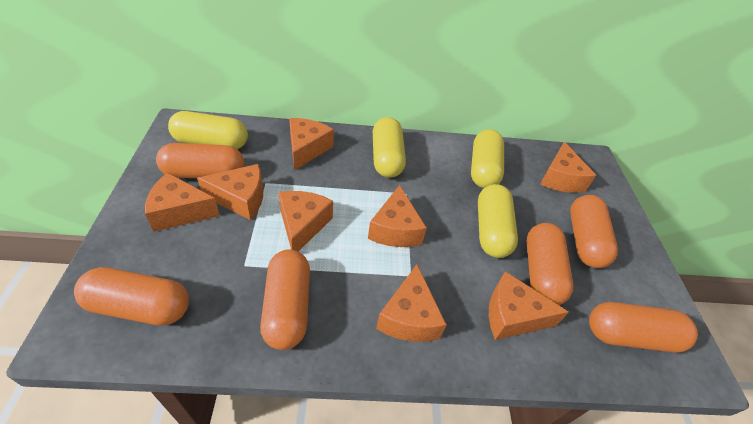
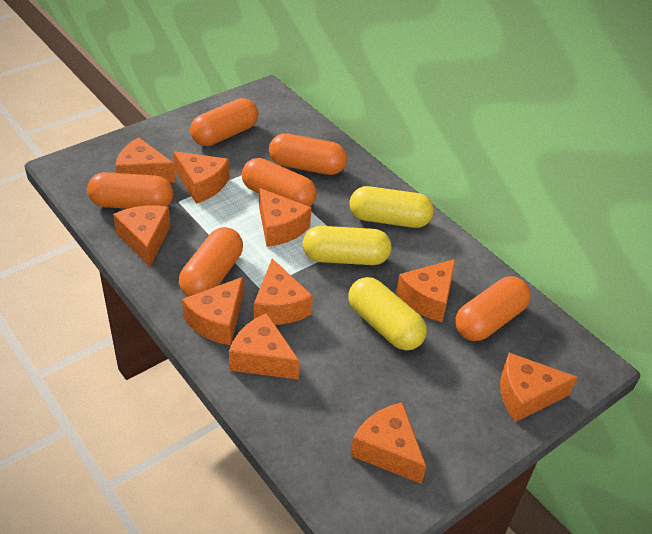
orange cheese: [145,172,220,232] [197,164,263,220] [278,191,333,252] [289,118,334,171] [368,185,427,247] [376,264,447,342] [489,271,569,340] [540,142,596,193] = 8 -> [113,205,171,267] [115,137,176,183] [173,151,229,204] [182,277,243,345] [229,313,300,380] [254,258,313,325] [259,188,311,247] [350,402,426,484] [396,259,455,322] [500,353,578,422] = 10
yellow capsule: [168,111,248,149] [373,117,406,178] [471,129,504,188] [478,184,518,258] = 4 -> [302,226,391,265] [348,277,427,351] [350,186,434,228] = 3

